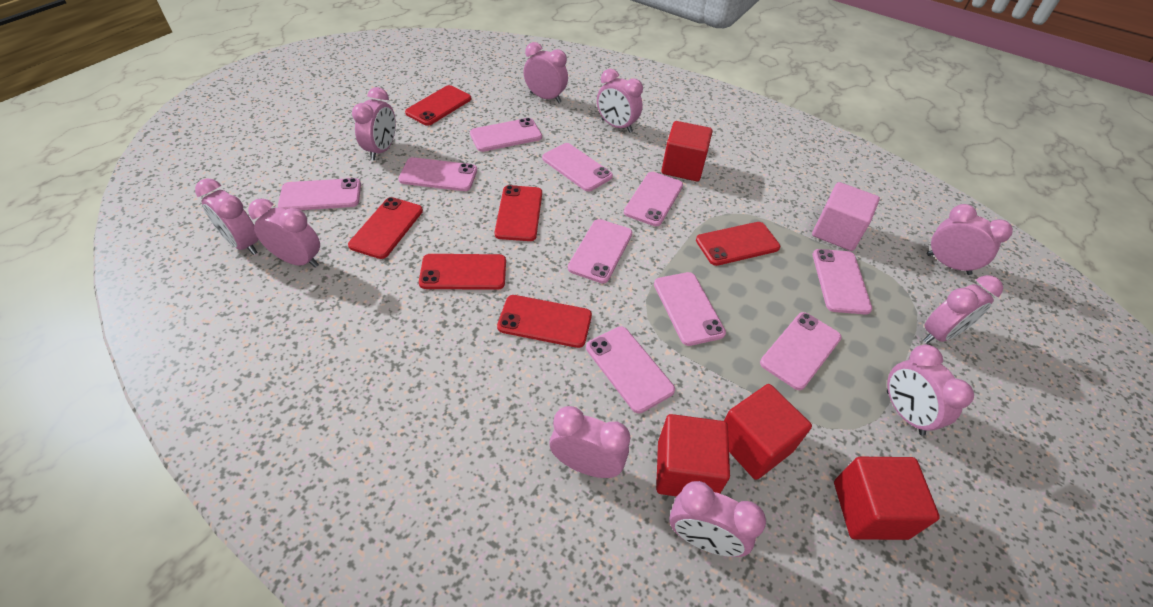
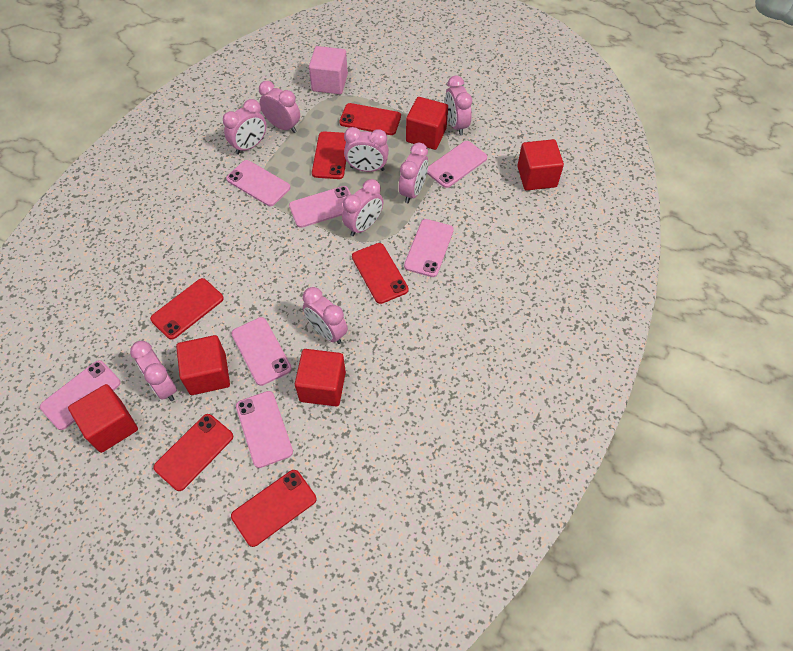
pink clock: [195,178,259,255] [248,199,320,268] [352,87,396,160] [523,42,568,103] [550,406,631,478] [597,69,643,133] [669,481,766,557] [887,345,974,436] [923,275,1003,343] [927,204,1013,275] = 10 -> [130,341,177,401] [223,99,266,154] [259,81,300,133] [303,287,348,344] [342,179,384,236] [344,127,389,172] [399,143,428,203] [445,76,472,136] = 8
pink phone: [278,178,361,210] [398,157,477,191] [470,118,542,152] [542,143,613,192] [568,219,632,283] [586,327,675,413] [624,172,683,226] [654,272,726,346] [760,312,842,390] [813,249,872,315] = 10 -> [40,360,121,430] [226,160,291,206] [231,317,292,386] [236,391,293,468] [289,186,351,228] [404,219,454,277] [427,141,487,188] = 7
red cube: [656,414,730,497] [661,121,713,181] [724,384,812,480] [834,457,940,540] = 4 -> [68,384,138,453] [176,335,230,395] [295,349,346,406] [406,97,448,150] [517,139,564,191] = 5

